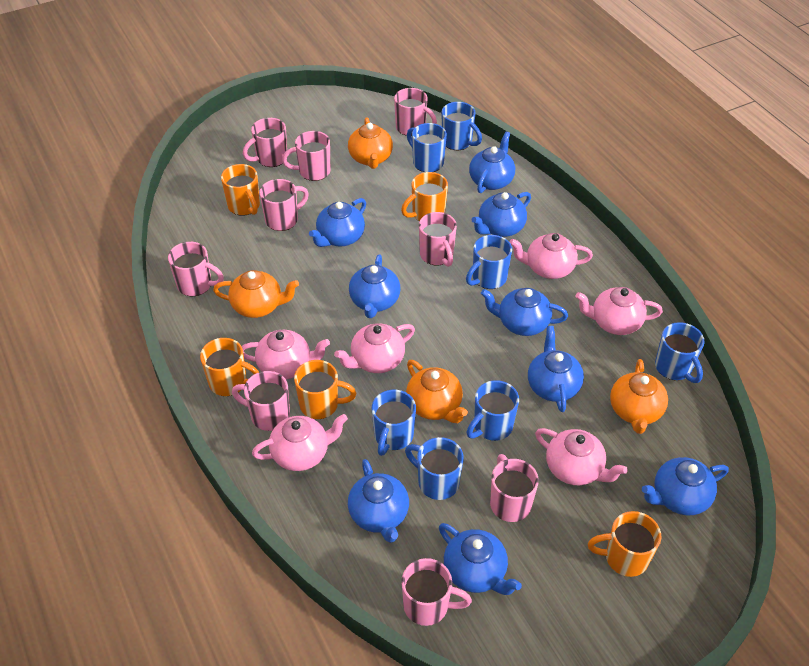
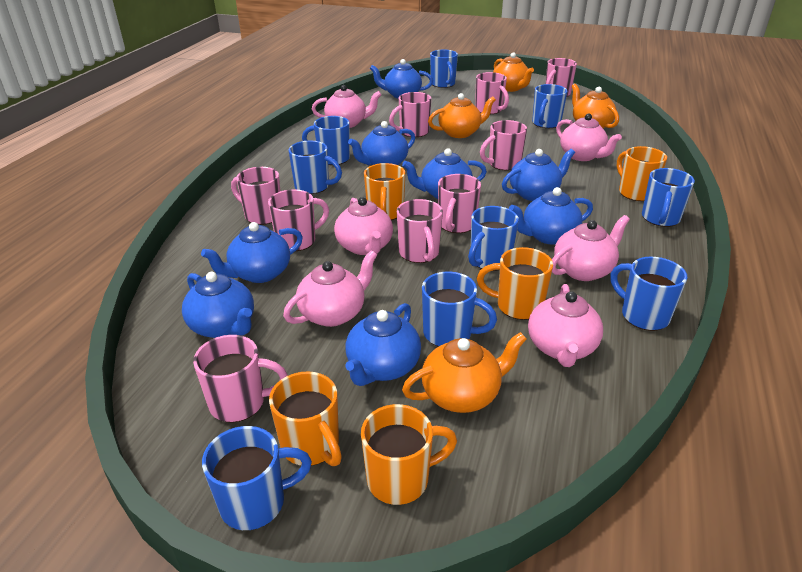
blue mug: [372,390,416,456] [405,437,464,500] [407,123,447,172] [442,102,482,150] [466,235,512,289] [466,380,519,441] [655,322,705,383] = 7 -> [202,426,312,530] [289,141,342,194] [302,116,350,165] [422,272,497,347] [430,50,458,88] [468,206,519,271] [532,84,568,128] [611,257,687,331] [642,168,695,227] = 9
blue teapot: [309,198,366,247] [348,459,409,543] [349,255,400,318] [439,523,522,595] [469,131,515,193] [472,192,531,237] [481,288,568,336] [528,326,584,412] [642,457,729,515] = 9 -> [182,272,254,338] [201,222,303,283] [345,303,421,386] [348,121,415,165] [370,59,433,99] [402,148,487,199] [502,149,575,201] [509,187,593,244] = 8

